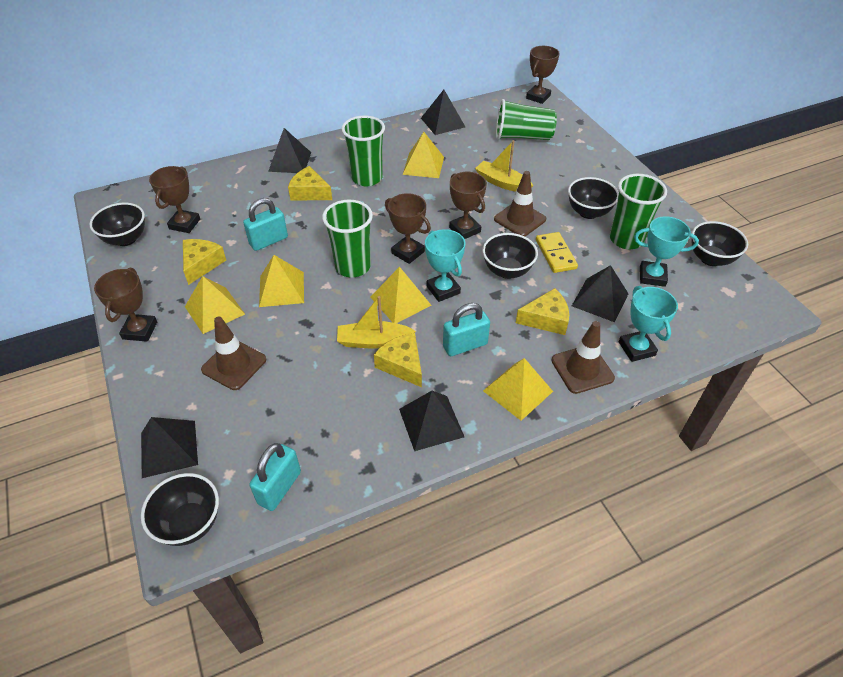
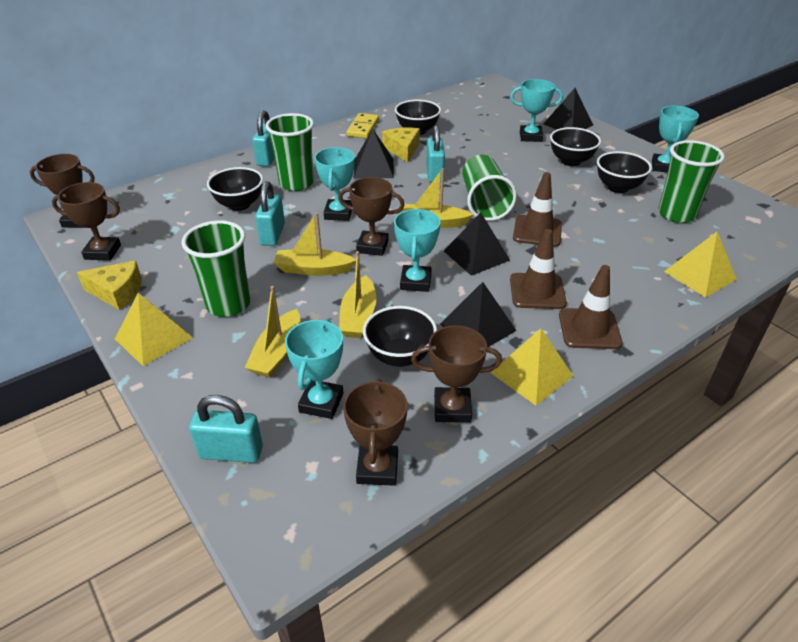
black pyramid: [141,417,198,478] [268,128,311,173] [399,391,464,451] [421,90,465,135] [572,265,629,322] = 5 -> [353,129,394,178] [440,282,517,347] [444,212,510,276] [544,88,593,130] = 4
turquoise padlock: [243,198,288,251] [250,443,301,511] [443,303,490,356] = 3 -> [189,395,263,463] [252,110,275,167] [255,181,285,246] [426,125,445,182] = 4
turquoise trophy: [425,229,465,302] [619,286,678,362] [634,216,699,287] = 3 -> [285,319,343,419] [314,147,355,221] [394,209,440,292] [510,79,563,142] [652,106,699,173] = 5
yellow boat: [337,296,416,348] [475,140,533,192] = 2 -> [245,286,300,377] [273,212,356,276] [339,251,377,338] [398,168,474,228] = 4
yellow cheese: [183,239,226,285] [288,166,332,200] [374,333,422,387] [516,288,569,335] = 4 -> [77,261,142,310] [382,128,420,162] = 2
yellow pyramid: [185,276,245,334] [259,255,304,307] [370,267,432,323] [403,132,444,178] [483,358,553,421] = 5 -> [115,293,193,366] [491,328,573,406] [664,232,737,298] = 3

